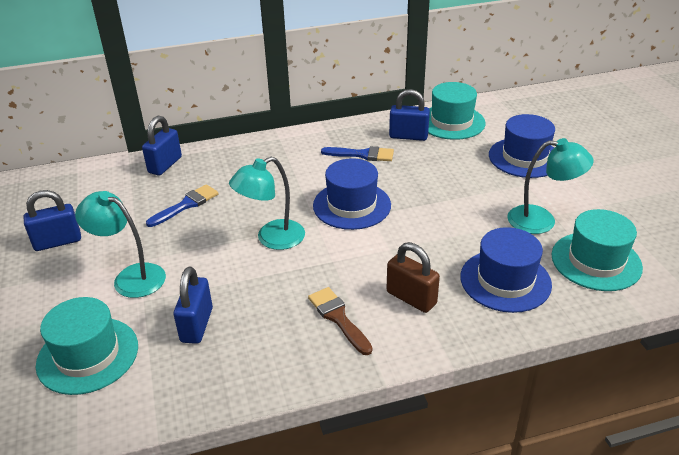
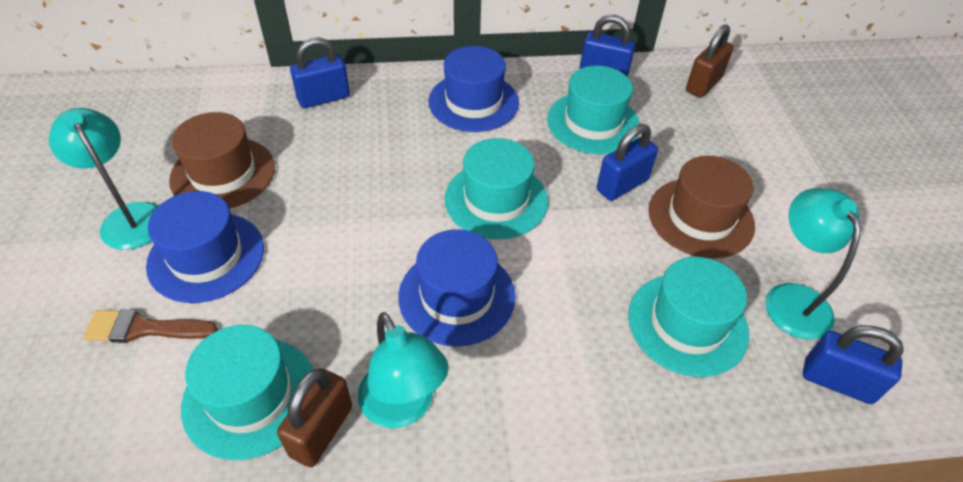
blue brush: [146,184,219,227] [321,146,394,161] = 2 -> none = 0
brown hat: none = 0 -> [169,112,275,209] [648,156,755,259] = 2
brown padlock: [387,242,440,313] = 1 -> [277,368,352,467] [686,24,734,98] = 2
turquoise hat: [36,297,138,395] [428,82,486,140] [552,209,643,291] = 3 -> [181,325,313,460] [445,138,548,239] [547,66,640,154] [628,257,749,377] = 4

